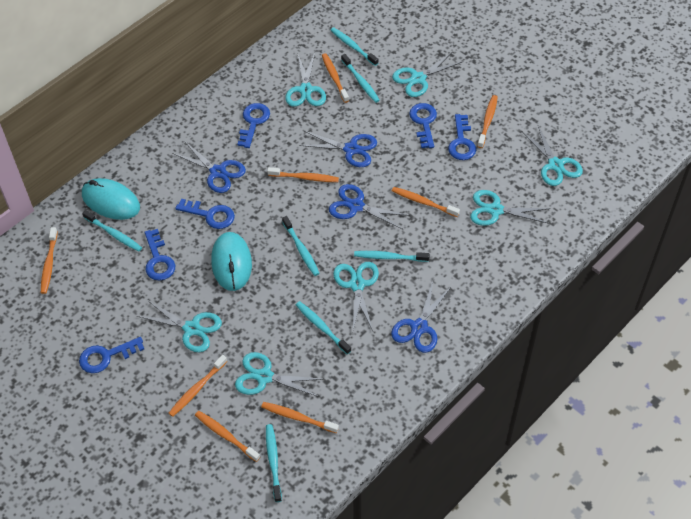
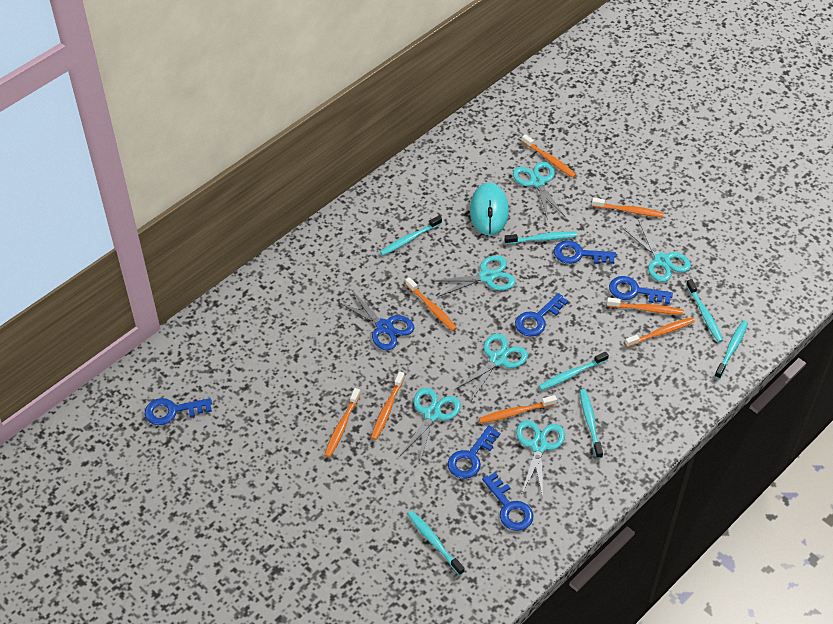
blue scissors: [172,141,246,193] [299,131,377,167] [329,184,410,229] [391,281,452,353] = 4 -> [337,289,414,350] = 1
turquoise mouse: [82,178,140,220] [211,232,252,291] = 2 -> [470,182,509,236] = 1
turquoise scissors: [137,300,222,352] [235,352,322,397] [285,53,326,107] [333,262,379,331] [392,52,462,97] [470,190,551,226] [522,126,583,186] = 7 -> [399,388,461,462] [432,255,515,297] [454,333,528,401] [513,161,565,220] [516,420,565,497] [623,220,691,282] = 6

